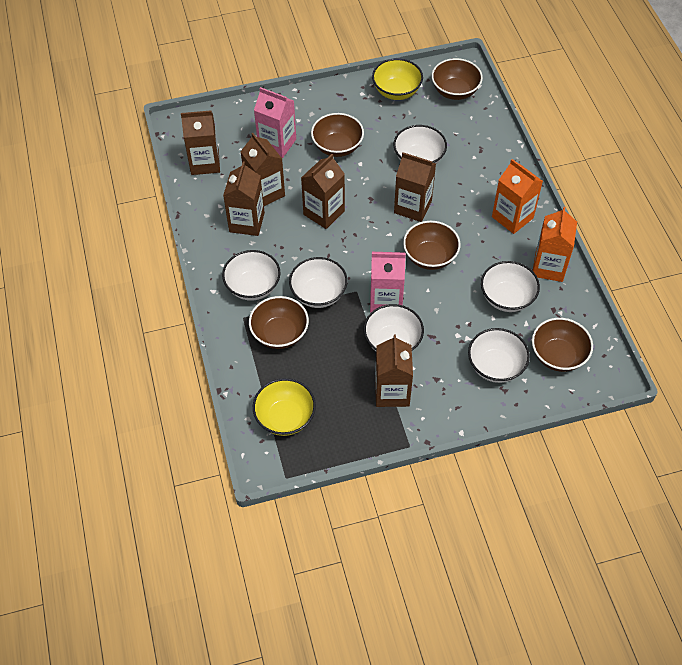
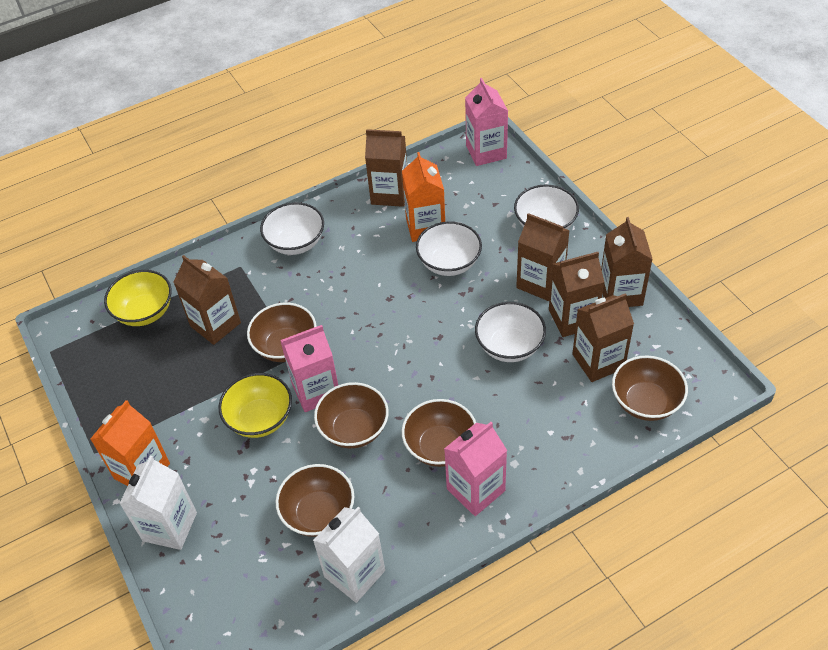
pink carton: [254,87,296,158] [370,252,406,313] = 2 -> [280,325,338,412] [444,422,507,516] [465,78,508,166] = 3
white bowl: [222,250,281,301] [289,257,348,308] [364,304,424,351] [394,125,447,164] [468,328,530,383] [481,261,540,312] = 6 -> [260,202,324,255] [416,221,482,276] [475,302,546,362] [514,185,579,229] = 4
white carton: none = 0 -> [119,456,197,550] [313,507,385,603] = 2

